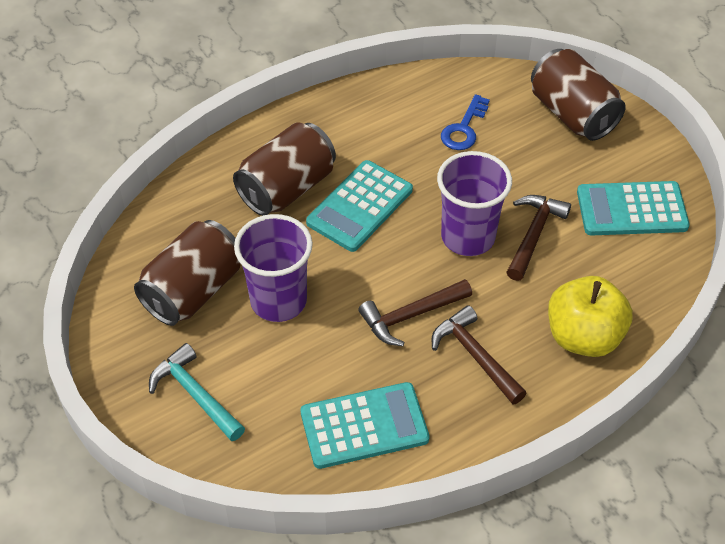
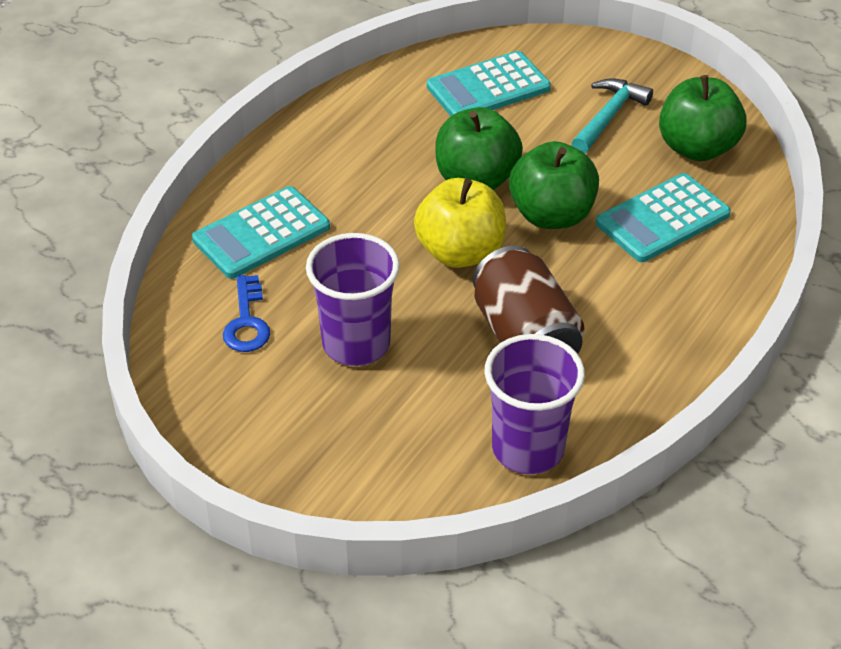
brown can: [134,220,240,326] [233,122,336,216] [531,49,626,141] = 3 -> [473,245,584,354] = 1
brown hammer: [358,279,472,346] [432,305,526,404] [507,195,571,281] = 3 -> none = 0
green apple: none = 0 -> [435,107,523,190] [509,141,599,229] [659,75,746,161] = 3

